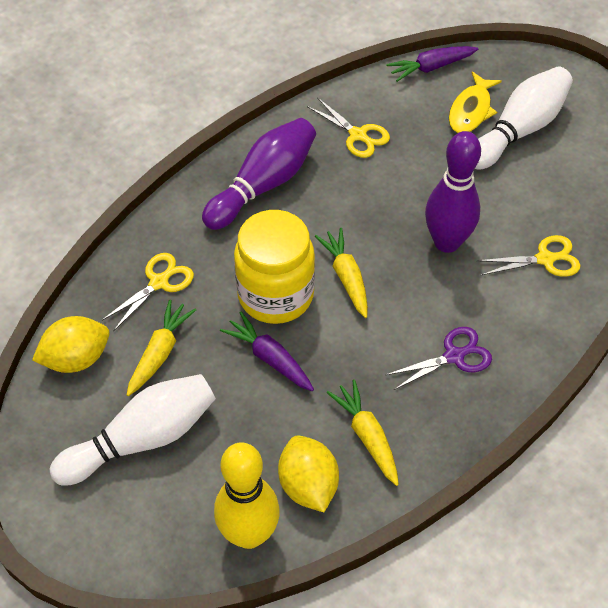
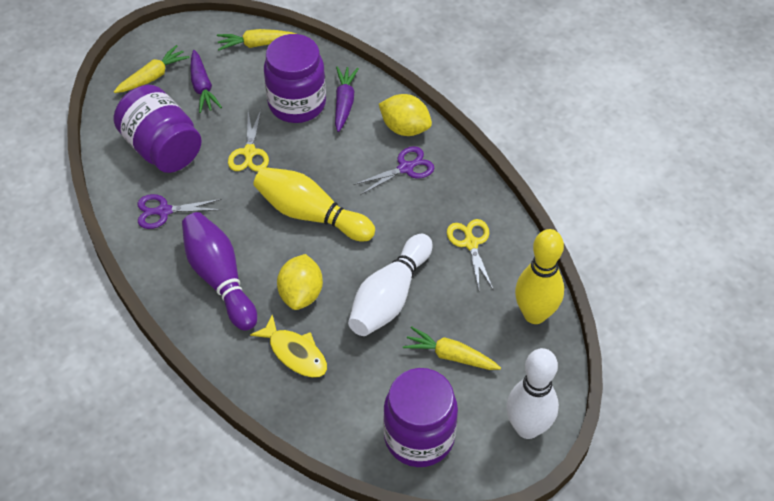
purple bowling pin: [202,118,316,230] [425,131,481,253] = 2 -> [182,212,257,331] = 1
purple jar: none = 0 -> [114,85,202,173] [264,34,326,123] [383,368,458,467] = 3
purple scissors: [386,327,492,391] = 1 -> [138,194,222,229] [353,146,434,195] = 2
yellow bowling pin: [214,442,280,549] = 1 -> [253,167,375,241] [515,229,564,324] = 2
yellow jar: [234,210,315,324] = 1 -> none = 0
yellow scissors: [101,253,194,332] [307,97,390,158] [477,235,580,277] = 3 -> [228,110,269,172] [447,219,493,289] = 2

